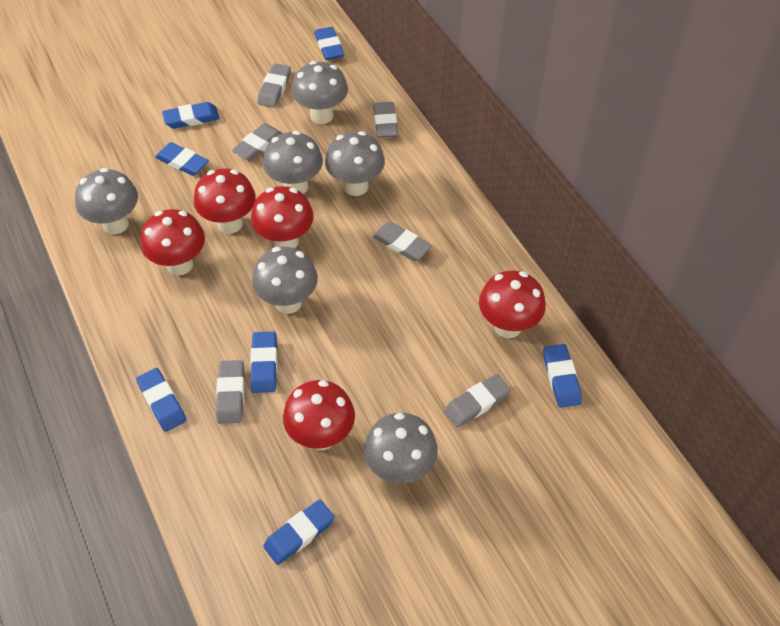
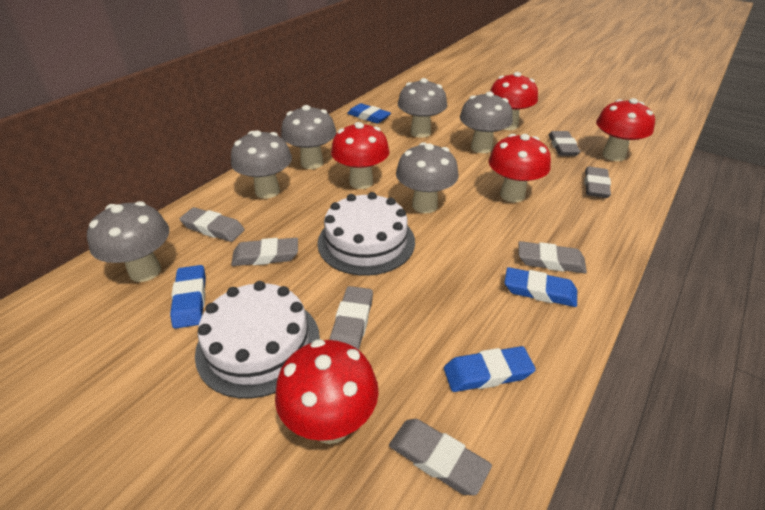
blue eraser: [136,368,186,432] [155,142,209,176] [162,102,220,129] [250,331,277,393] [263,499,335,565] [314,27,344,60] [543,344,582,408] = 7 -> [170,265,206,329] [347,103,391,124] [444,346,536,392] [504,267,577,307] = 4
grey eraser: [216,360,245,424] [232,123,283,161] [257,64,291,108] [373,102,398,138] [373,222,432,261] [444,374,511,427] = 6 -> [180,207,245,242] [231,238,298,266] [330,286,373,350] [389,419,492,495] [519,241,587,273] [548,131,581,156] [584,166,611,198] = 7
white cake: none = 0 -> [195,281,320,398] [318,192,415,276] = 2

